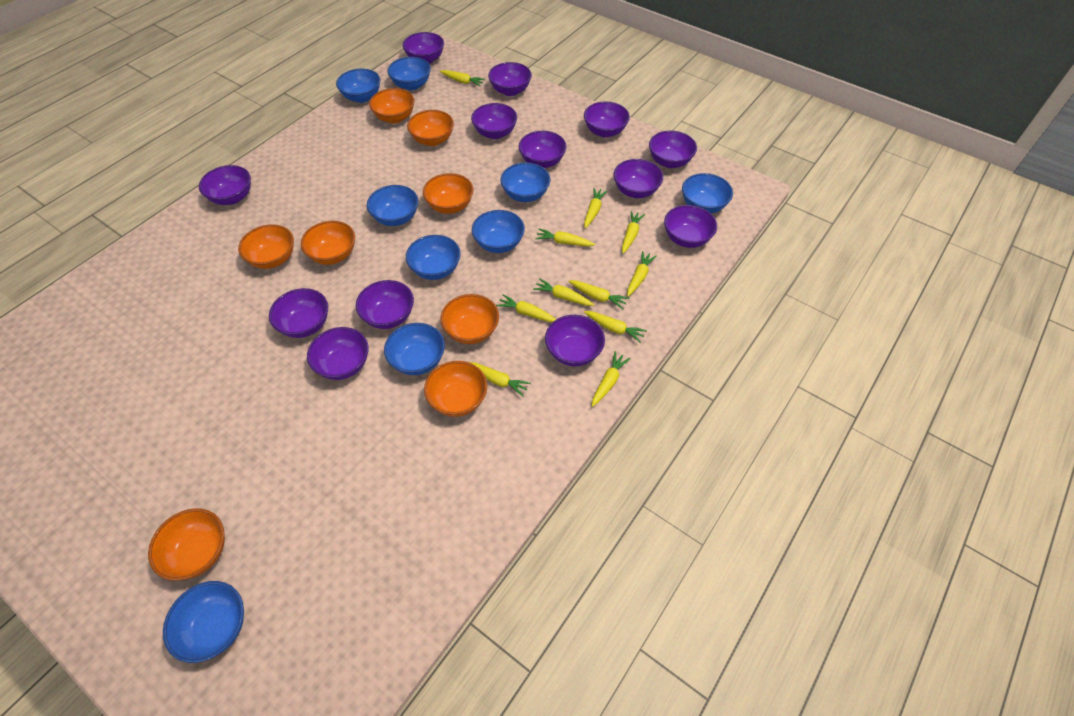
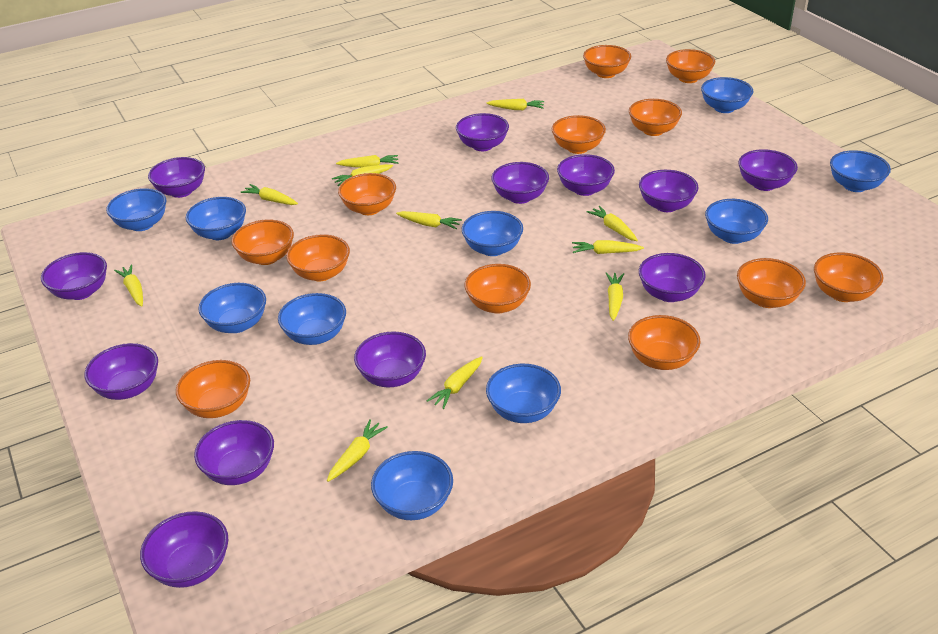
blue bowl: [163,581,244,663] [336,68,380,103] [367,185,418,226] [384,323,445,375] [387,57,431,90] [406,235,461,280] [472,210,525,253] [500,162,550,202] [682,173,733,213] = 9 -> [106,188,166,231] [186,197,246,240] [198,283,266,333] [278,293,346,345] [371,451,453,520] [462,211,523,256] [486,364,561,423] [701,77,753,113] [705,199,768,244] [830,150,891,192] = 10
orange bowl: [148,508,225,581] [238,225,294,269] [301,221,355,265] [369,88,415,124] [407,110,454,146] [423,173,474,214] [424,361,487,417] [441,294,499,344] = 8 -> [176,360,250,418] [232,219,294,265] [286,234,350,281] [338,173,396,215] [465,264,531,314] [552,115,606,154] [583,45,631,78] [628,315,701,370] [629,99,682,136] [666,49,715,83] [737,258,806,308] [814,252,883,302] = 12
purple bowl: [199,165,251,205] [269,288,328,338] [307,327,369,380] [356,280,414,329] [403,32,444,64] [471,103,517,139] [488,62,532,96] [519,131,567,168] [545,315,605,367] [584,102,630,138] [613,159,663,198] [649,131,697,168] [664,205,717,248] = 13 -> [41,252,107,300] [84,343,158,400] [140,511,228,588] [148,157,205,198] [194,420,274,485] [354,331,426,387] [456,113,509,151] [491,162,549,204] [557,154,615,196] [639,170,699,212] [639,253,706,302] [738,149,798,191] = 12

